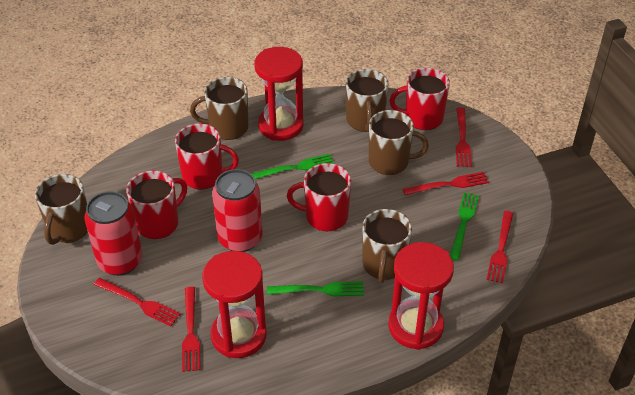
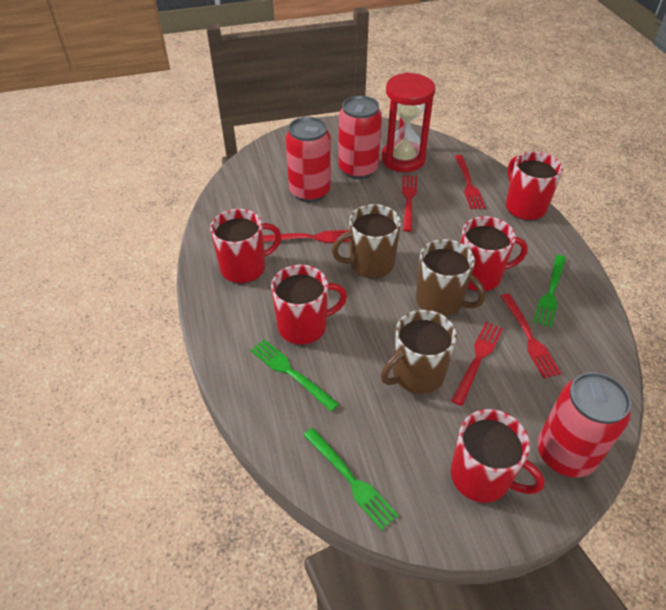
brown mug: [35,174,88,245] [190,77,248,140] [346,69,388,132] [362,209,412,283] [369,110,429,175] = 5 -> [332,204,401,278] [381,310,457,394] [416,239,485,316] = 3
red can: [84,191,142,276] [212,169,263,252] = 2 -> [285,117,331,202] [338,96,382,179] [537,372,631,478] = 3
red hourglass: [202,251,267,358] [254,47,304,141] [388,242,454,350] = 3 -> [381,72,435,172] = 1
red mug: [126,170,187,239] [175,124,239,189] [287,163,351,231] [390,68,450,130] = 4 -> [210,209,282,283] [271,265,347,345] [451,409,545,503] [460,216,528,291] [506,151,563,220] = 5

